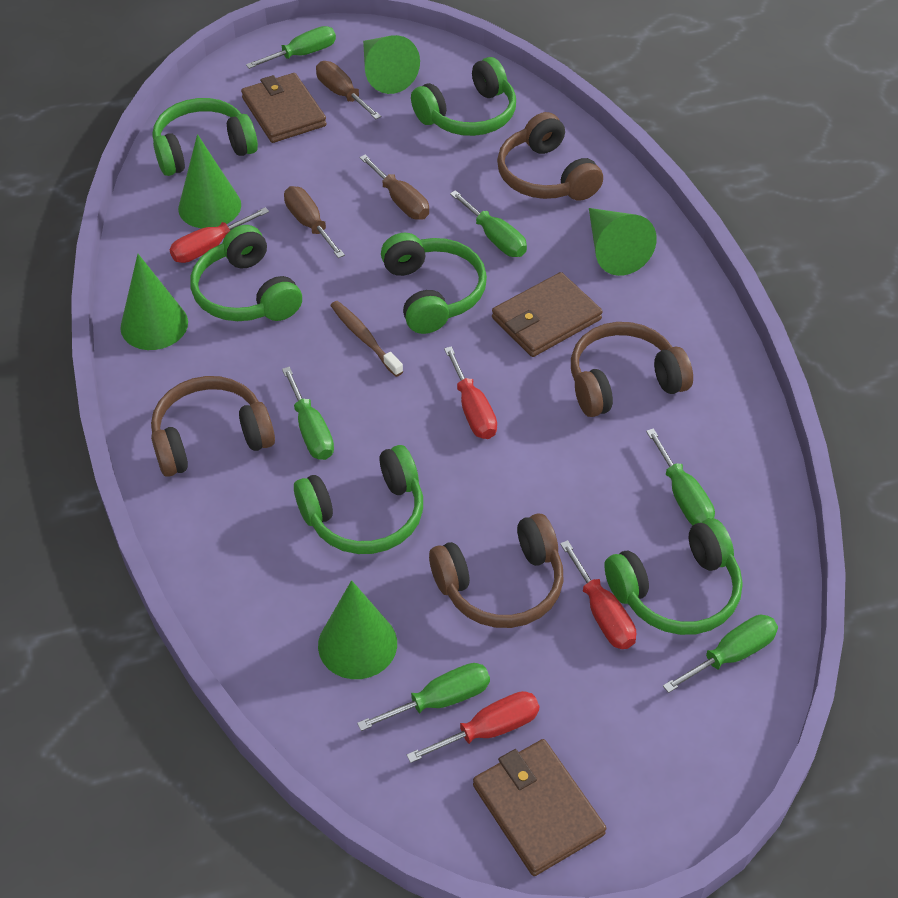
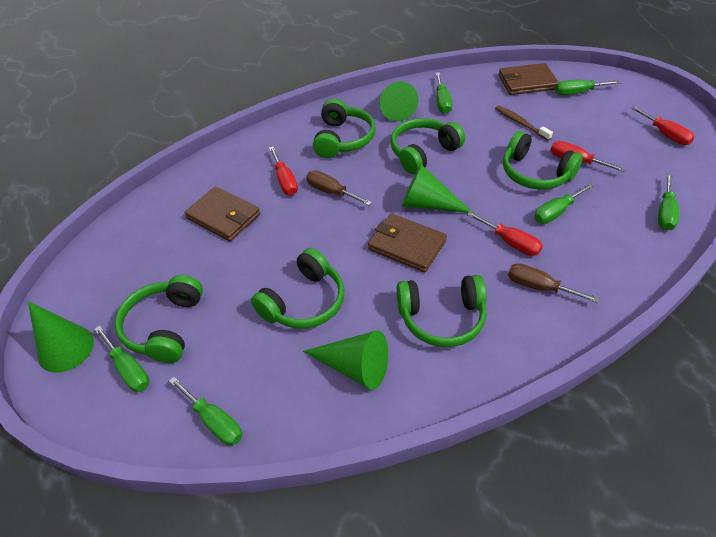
brown headphones: [151,376,275,477] [429,514,564,628] [497,112,603,201] [571,322,693,417] = 4 -> none = 0
brown screwdriver: [284,186,345,258] [316,61,381,119] [359,155,429,220] = 3 -> [306,170,372,206] [508,263,600,303] = 2
green cone: [120,254,188,350] [178,134,241,228] [318,580,397,679] [363,35,420,94] [589,208,657,276] = 5 -> [28,301,94,373] [303,330,388,390] [379,81,418,121] [402,164,473,213] = 4

